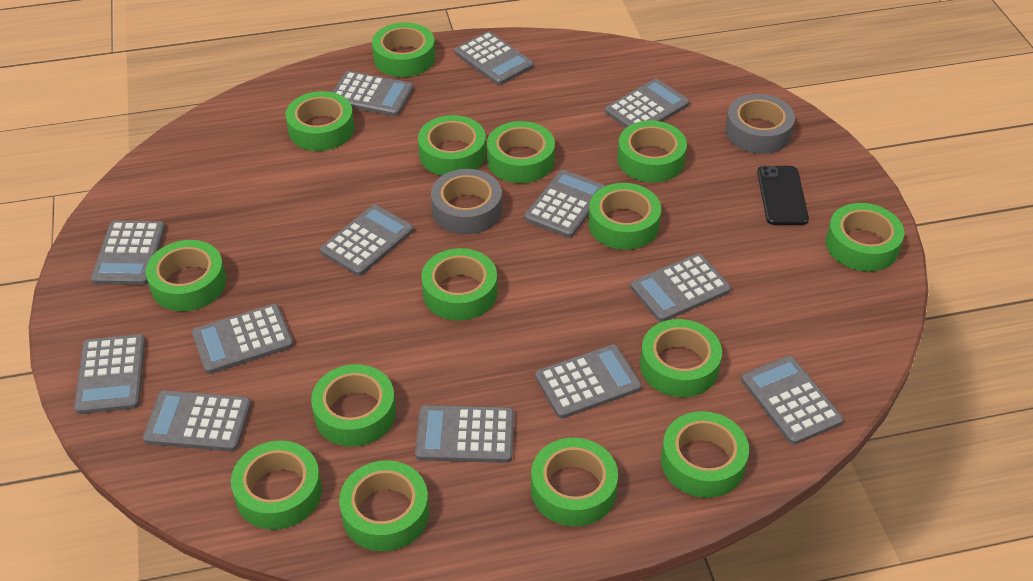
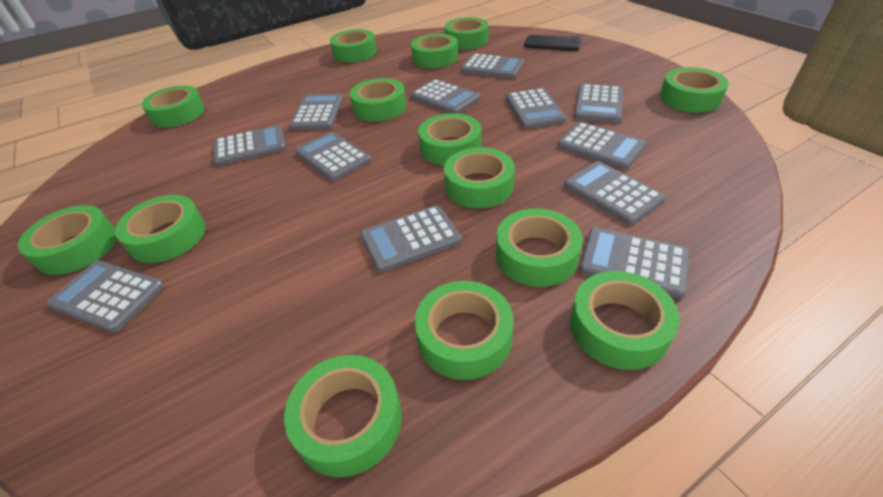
green tape: [146,240,226,311] [231,441,322,530] [286,91,354,151] [311,364,396,447] [339,460,429,551] [372,22,435,77] [418,115,486,176] [421,248,497,321] [487,121,555,183] [531,438,618,526] [588,183,661,250] [617,121,687,183] [640,319,722,397] [661,411,749,498] [826,203,904,272] = 15 -> [18,205,117,275] [115,195,206,263] [141,85,205,127] [284,355,402,477] [330,29,377,62] [350,78,407,121] [411,33,458,68] [415,281,513,380] [418,113,481,165] [444,17,489,49] [444,147,515,208] [496,208,583,287] [570,271,680,370] [660,67,729,113] = 14
grey calculator: [74,334,145,414] [91,221,165,285] [143,390,251,451] [192,304,293,374] [320,205,414,276] [333,71,414,116] [415,405,514,463] [454,31,534,85] [524,170,606,238] [535,345,642,419] [605,79,690,128] [630,254,731,322] [741,356,843,445] = 13 -> [46,261,164,333] [214,125,286,166] [289,94,343,130] [295,132,371,181] [360,205,462,272] [410,79,480,114] [461,53,524,79] [506,88,567,129] [557,122,646,169] [564,161,666,225] [574,84,623,123] [579,227,690,299] = 12
grey tape: [431,169,502,235] [725,94,795,154] = 2 -> none = 0

